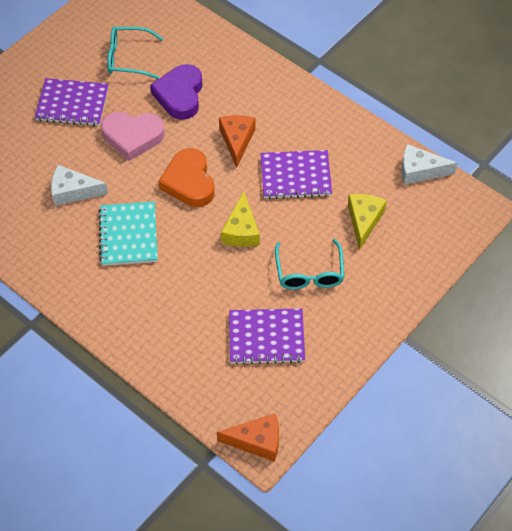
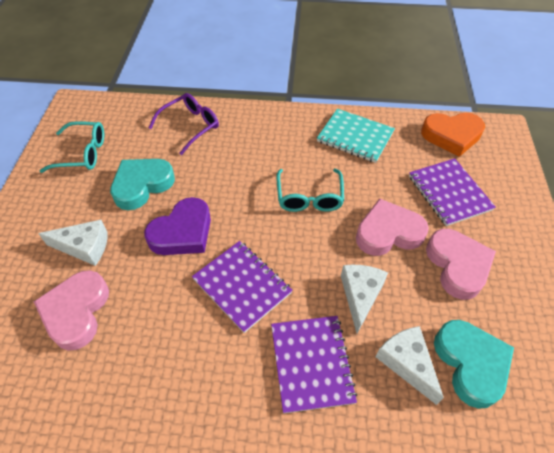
orange cheese: [217,414,279,462] [219,115,255,168] = 2 -> none = 0
pink heart: [101,112,165,161] = 1 -> [33,270,109,351] [356,198,429,256] [426,229,496,300] = 3
purple glasses: none = 0 -> [149,93,219,155] = 1
turquoise heart: none = 0 -> [110,159,175,210] [434,320,514,409] = 2
white cheese: [51,165,108,206] [401,144,457,185] = 2 -> [38,220,107,266] [341,265,388,333] [376,326,444,405] = 3
yellow cheese: [221,191,260,247] [348,194,387,250] = 2 -> none = 0

